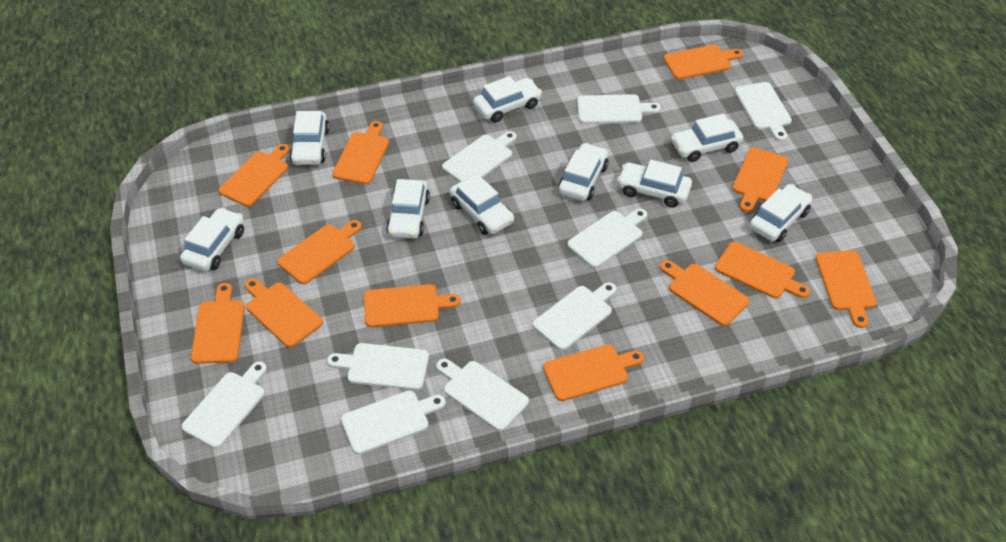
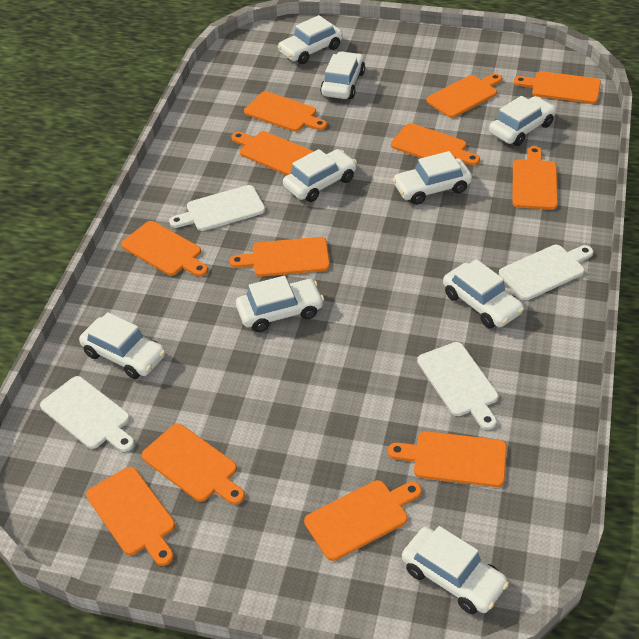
white cutting board: [181,361,267,448] [327,343,429,390] [341,390,446,455] [436,359,529,431] [442,131,517,182] [533,282,616,350] [567,209,647,268] [577,94,661,124] [735,82,792,141] = 9 -> [40,376,135,452] [169,185,265,231] [417,342,498,430] [499,245,593,300] = 4

